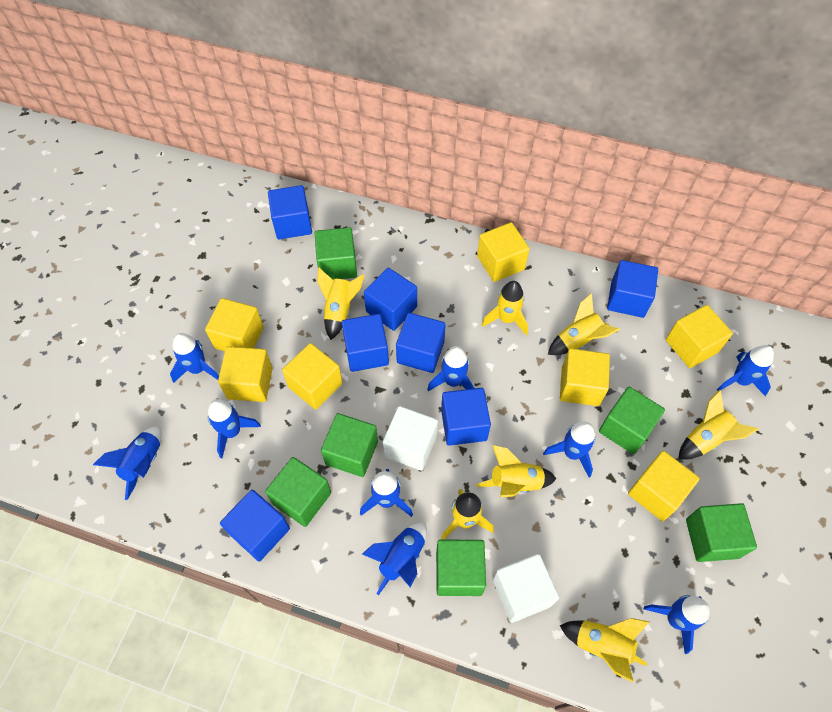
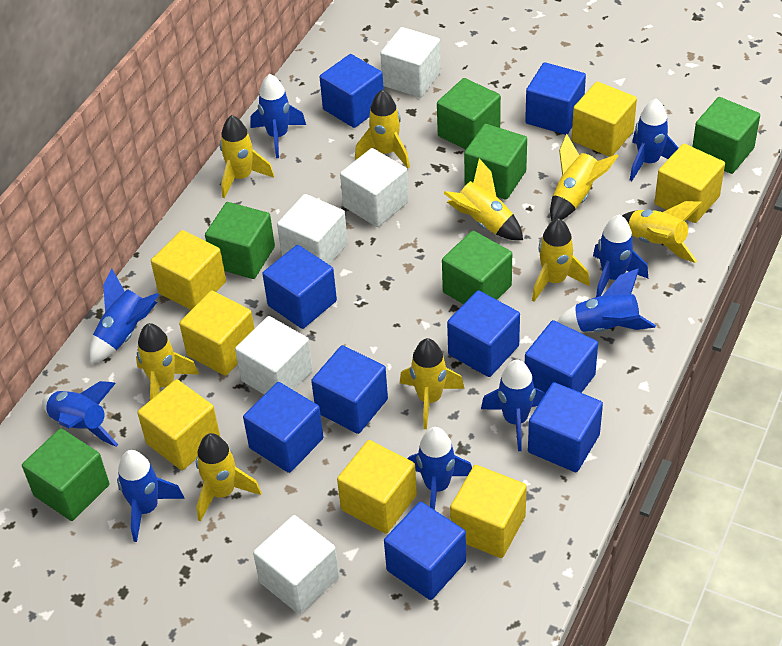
blue cube: [220,490,290,562] [268,185,312,240] [341,314,389,372] [364,268,417,331] [396,313,446,373] [441,388,491,446] [607,260,658,318] = 7 -> [243,382,323,473] [263,245,337,329] [311,345,388,434] [320,54,384,128] [384,502,466,600] [447,290,520,377] [525,62,586,135] [525,320,598,394] [528,382,603,472] = 9
white cube: [383,406,438,471] [493,554,559,623] = 2 -> [235,316,313,394] [253,515,339,614] [277,194,348,265] [340,148,409,227] [380,27,441,98] = 5
yellow rocket: [317,267,364,340] [441,489,494,540] [476,445,557,497] [482,281,528,335] [548,293,620,355] [560,618,649,683] [678,390,759,460] = 7 -> [136,323,199,400] [196,433,261,522] [220,115,274,198] [355,90,410,168] [400,338,465,429] [443,159,523,240] [532,218,590,302] [550,134,618,221] [622,201,703,263] = 9

